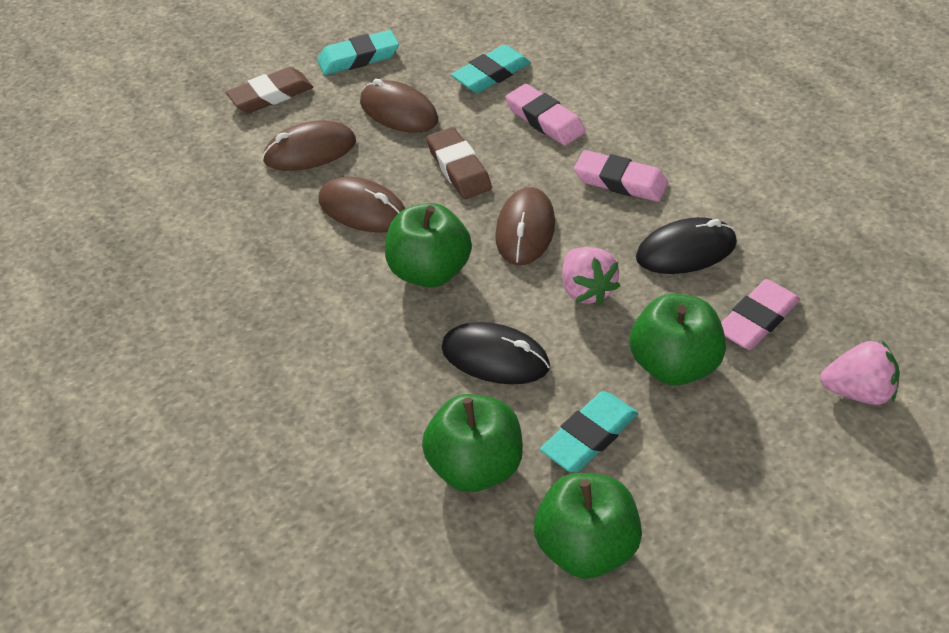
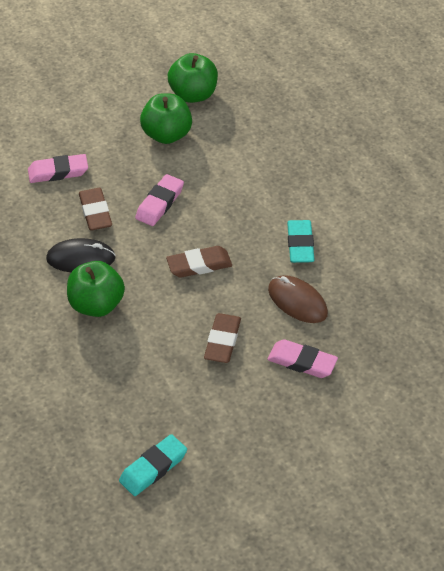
black mouse: [441,322,550,384] [636,217,737,274] = 2 -> [46,238,116,272] = 1
brown eraser: [226,67,313,113] [426,127,492,199] = 2 -> [79,188,112,231] [166,246,232,278] [204,313,241,363] = 3
brown mouse: [262,120,356,171] [319,177,405,233] [360,79,438,133] [495,187,555,265] = 4 -> [268,275,328,323] = 1
green apple: [385,203,472,288] [422,394,523,492] [534,473,642,579] [630,294,726,386] = 4 -> [67,261,125,317] [140,93,192,144] [168,53,218,103] = 3
pink strawberry: [562,247,620,306] [820,340,900,405] = 2 -> none = 0
turquoise eraser: [317,30,399,75] [451,45,531,93] [540,391,638,472] = 3 -> [119,434,187,496] [287,220,315,263] = 2

